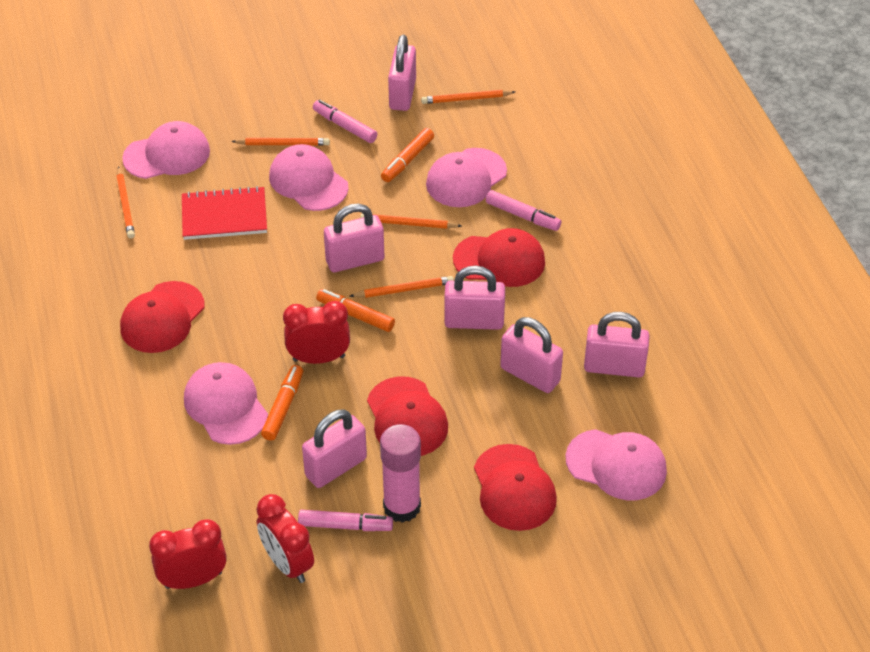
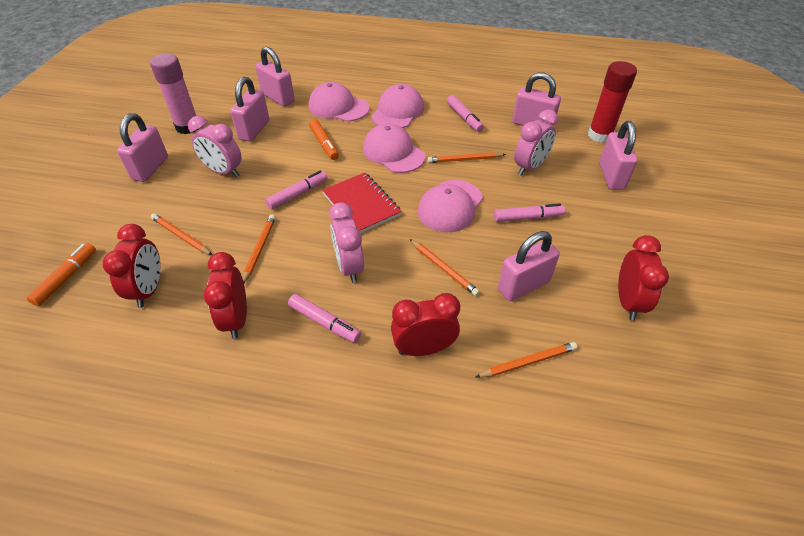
orange marker: [261,365,303,441] [316,289,395,332] [381,128,434,182] = 3 -> [27,243,96,306] [309,119,339,160] = 2
pink cap: [122,121,210,179] [184,362,268,445] [269,144,349,211] [426,148,507,207] [565,429,667,500] = 5 -> [309,82,370,122] [363,124,425,173] [371,84,424,128] [418,180,483,233] = 4
pink clock: none = 0 -> [188,116,241,177] [329,202,364,283] [514,109,558,176] = 3
pink marker: [298,510,393,531] [313,100,377,143] [486,190,561,231] = 3 -> [266,171,328,209] [288,294,361,343] [447,95,484,132] [494,203,565,222] = 4
red cap: [120,281,205,353] [367,376,448,456] [453,228,545,287] [474,444,557,531] = 4 -> none = 0
red clock: [149,519,227,589] [257,494,314,583] [283,301,350,364] = 3 -> [102,224,161,308] [204,252,247,339] [391,293,460,356] [618,235,669,320] = 4
red glue stick: none = 0 -> [588,61,637,143] = 1

